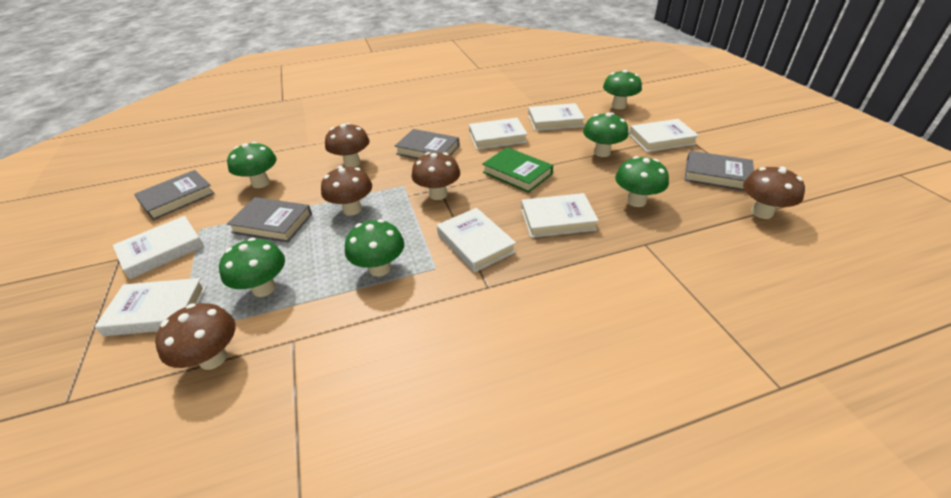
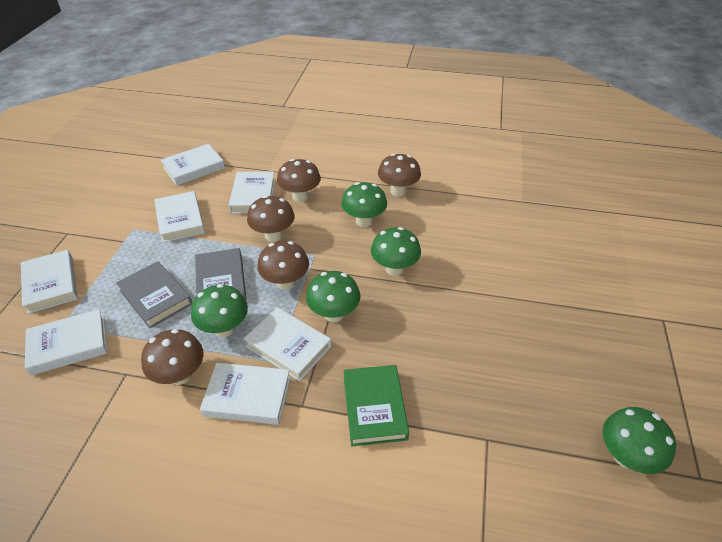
green mushroom: [219,238,285,297] [227,142,277,188] [345,219,404,277] [583,112,628,157] [603,70,642,109] [615,156,669,207] = 6 -> [191,284,248,337] [306,271,360,322] [341,182,387,227] [371,227,421,276] [603,407,676,474] = 5
grey book: [134,170,215,220] [227,197,312,242] [395,129,460,159] [685,151,754,191] = 4 -> [116,261,192,329] [195,248,246,300] = 2

